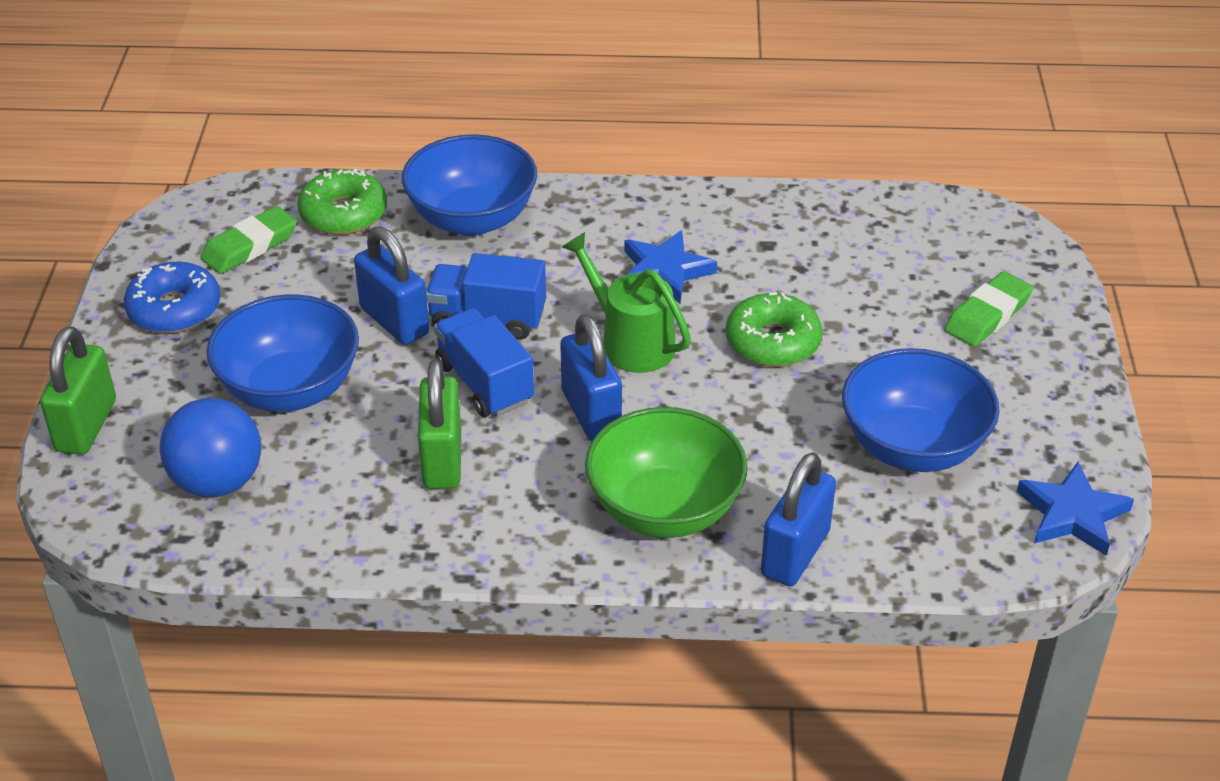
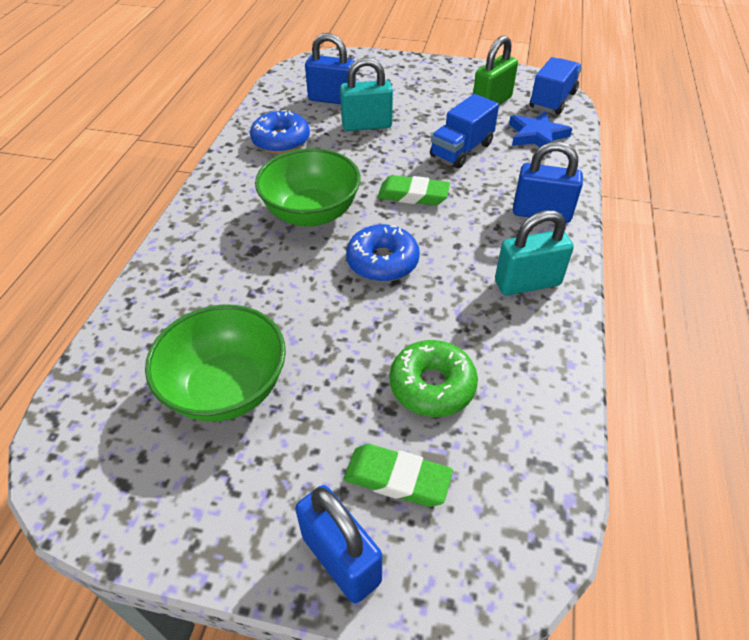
blue ball: [159,398,261,497] = 1 -> none = 0
blue bowl: [206,294,359,412] [402,134,537,236] [842,348,1000,472] = 3 -> none = 0
blue donut: [124,262,221,333] = 1 -> [250,110,310,154] [346,224,420,282] = 2
blue star: [625,230,717,303] [1017,462,1134,556] = 2 -> [509,111,572,154] = 1
green bowl: [585,407,747,538] = 1 -> [145,304,286,422] [255,148,361,227] = 2
green donut: [297,169,387,235] [726,292,823,367] = 2 -> [390,340,478,417] = 1
green padlock: [40,326,116,455] [418,359,461,489] = 2 -> [473,35,518,105] = 1
green watering can: [562,232,691,373] = 1 -> none = 0
turquoise padlock: none = 0 -> [340,57,393,131] [495,210,574,296] = 2

